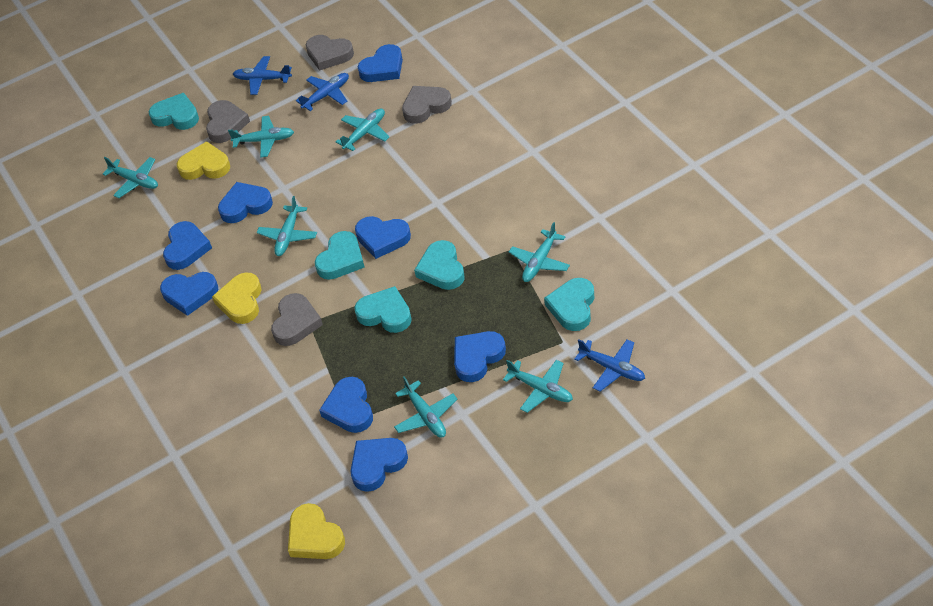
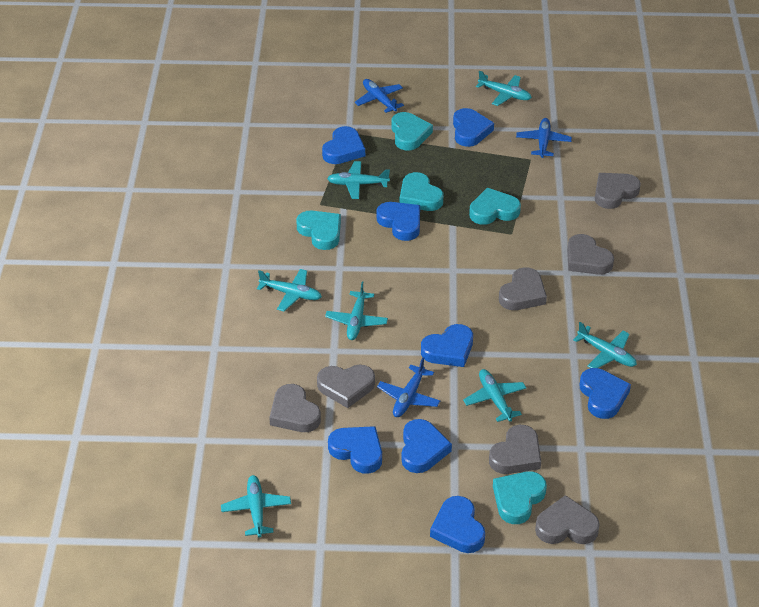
grey heart: [206,100,250,143] [271,293,323,346] [306,35,354,71] [402,86,452,124] = 4 -> [269,384,321,432] [317,365,375,408] [489,425,541,474] [499,267,547,310] [535,495,600,544] [567,234,614,275] [595,173,641,209] = 7
yellow heart: [177,141,230,180] [212,272,262,324] [288,503,345,559] = 3 -> none = 0

